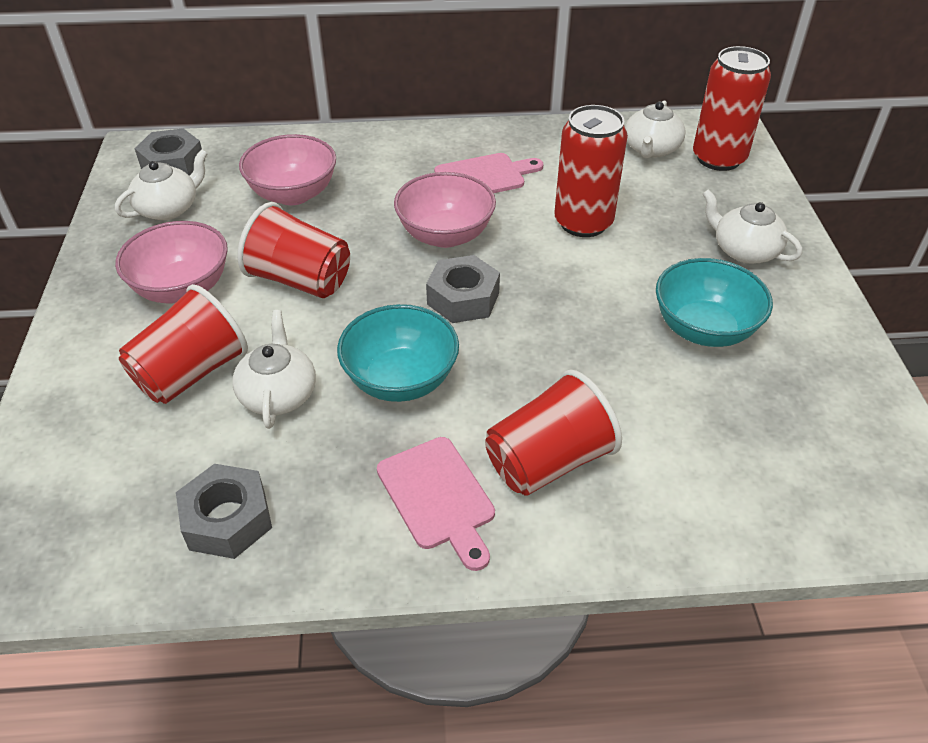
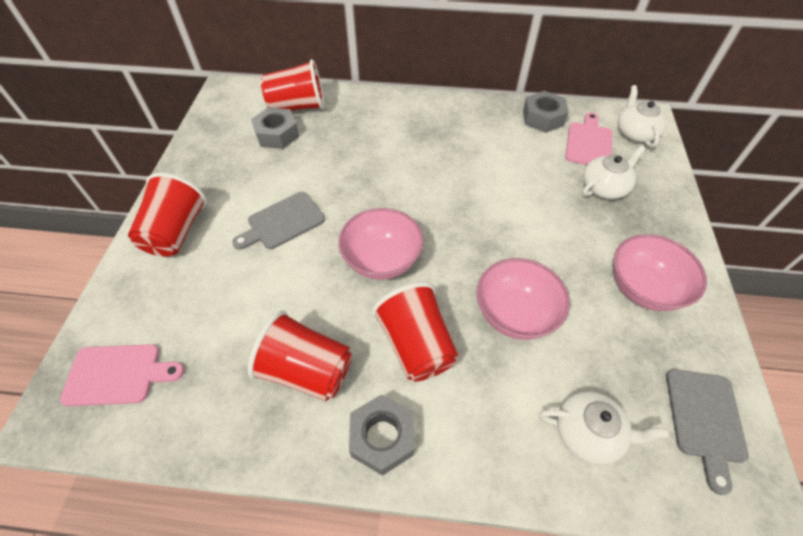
grey cutting board: none = 0 -> [232,192,325,250] [666,369,749,495] = 2
red can: [554,105,628,237] [693,46,771,171] = 2 -> none = 0
red cup: [119,284,248,404] [237,202,350,298] [485,370,622,496] = 3 -> [128,173,207,257] [248,311,352,401] [261,59,325,110] [372,282,458,382] = 4
turquoise bowl: [337,304,459,402] [656,258,773,347] = 2 -> none = 0
white teapot: [115,149,208,220] [232,310,316,429] [625,101,686,158] [703,189,802,264] = 4 -> [540,391,669,465] [582,145,645,199] [618,85,667,147] = 3

